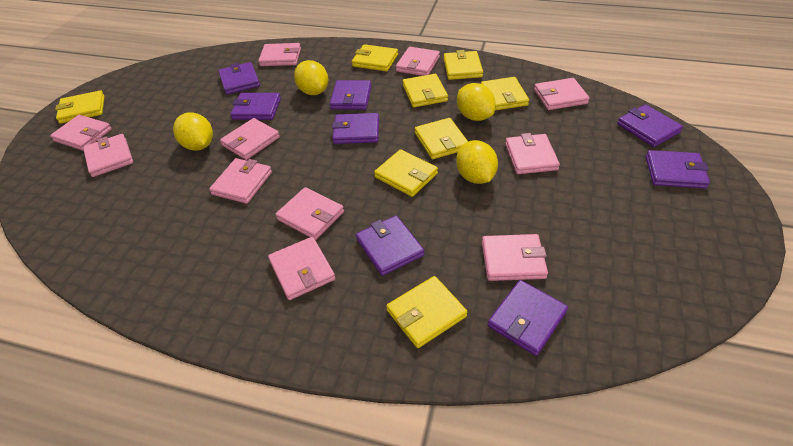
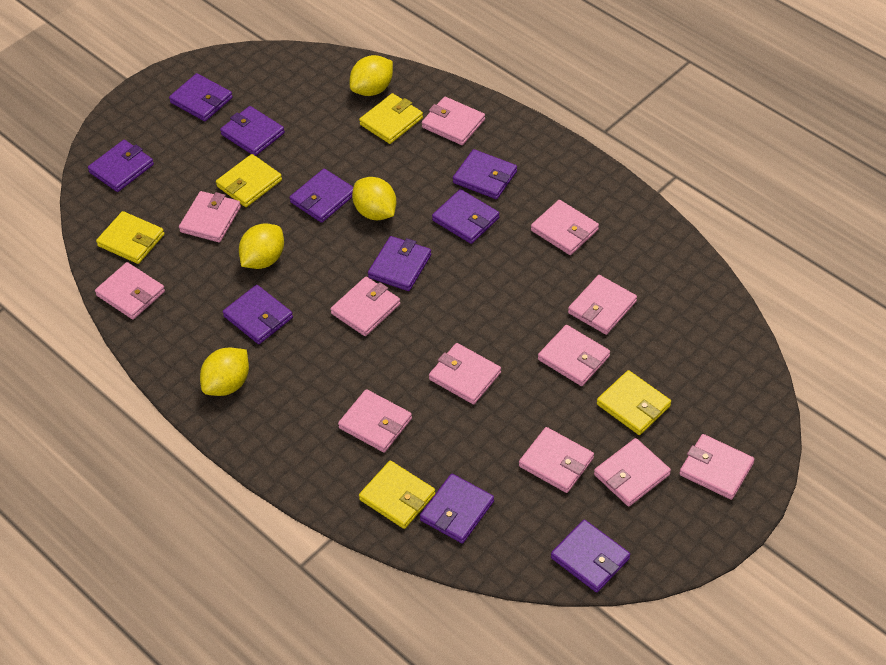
pink wallet: [50,115,112,151] [83,134,133,177] [209,158,272,204] [220,118,280,160] [258,43,301,66] [268,237,335,300] [275,187,344,240] [396,47,440,76] [482,234,548,281] [505,133,560,174] [534,78,590,110] = 11 -> [95,262,165,320] [179,191,241,242] [331,277,400,336] [338,389,412,453] [422,97,485,145] [429,343,501,404] [519,427,594,493] [531,200,599,255] [538,325,610,386] [568,275,637,335] [594,438,671,506] [679,434,755,500] = 12
purple wallet: [218,62,260,95] [230,93,281,120] [330,80,371,110] [332,113,379,144] [356,215,424,276] [488,280,568,356] [617,105,683,147] [646,150,710,189] = 8 -> [88,140,154,192] [169,73,233,121] [220,106,285,156] [223,285,293,344] [290,169,353,223] [368,236,431,291] [420,474,494,543] [432,189,499,244] [453,149,517,199] [551,520,630,593] = 10
yellow wallet: [55,90,105,124] [352,44,398,72] [374,149,438,197] [386,276,467,348] [403,74,448,107] [415,118,468,159] [444,50,483,80] [481,77,529,111] = 8 -> [96,211,165,264] [216,154,282,207] [359,93,423,144] [359,461,436,529] [597,370,671,435] = 5

